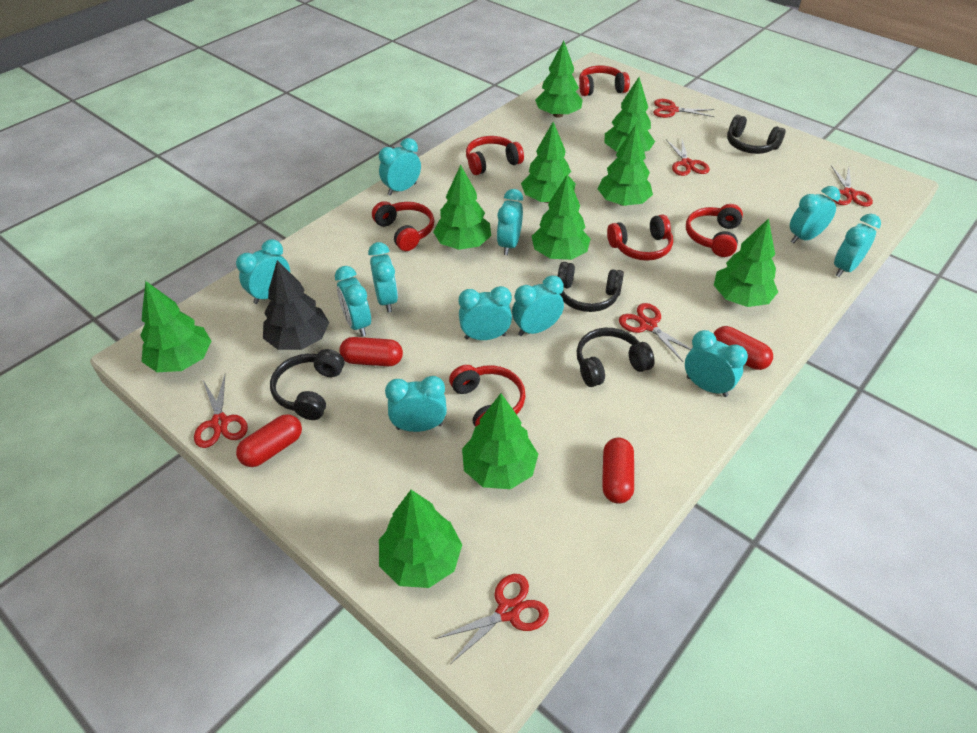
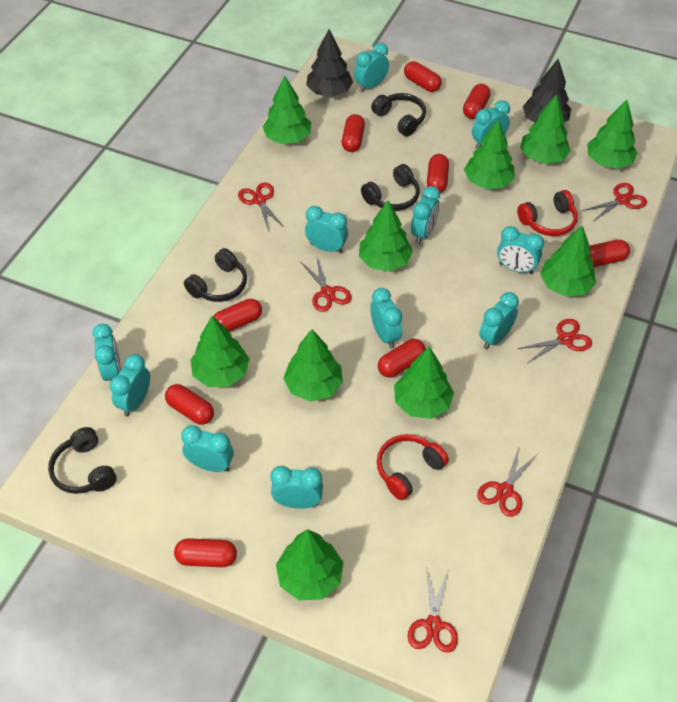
black tree: [263,260,329,350] = 1 -> [306,29,353,97] [523,59,571,123] = 2
red capsule: [236,414,302,467] [339,337,403,366] [602,438,634,504] [713,326,773,370] = 4 -> [165,384,214,425] [174,538,237,567] [213,299,262,332] [342,114,365,152] [378,339,426,377] [404,61,442,92] [427,154,449,193] [463,84,491,119] [589,240,630,267] = 9
red headphones: [372,201,435,251] [449,365,526,427] [466,136,524,175] [579,65,630,96] [607,215,673,261] [686,204,743,257] = 6 -> [377,434,449,500] [517,190,578,236] = 2

